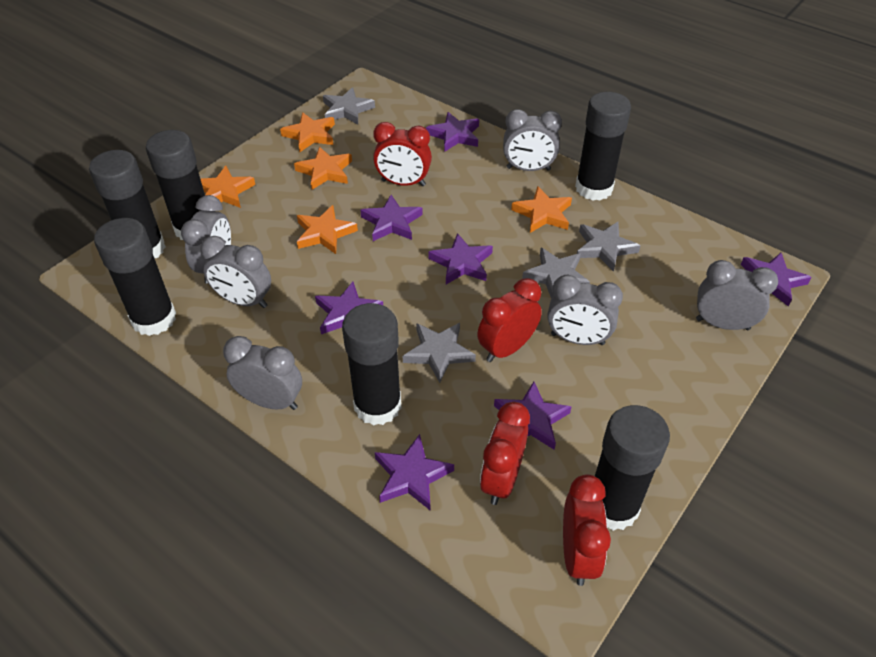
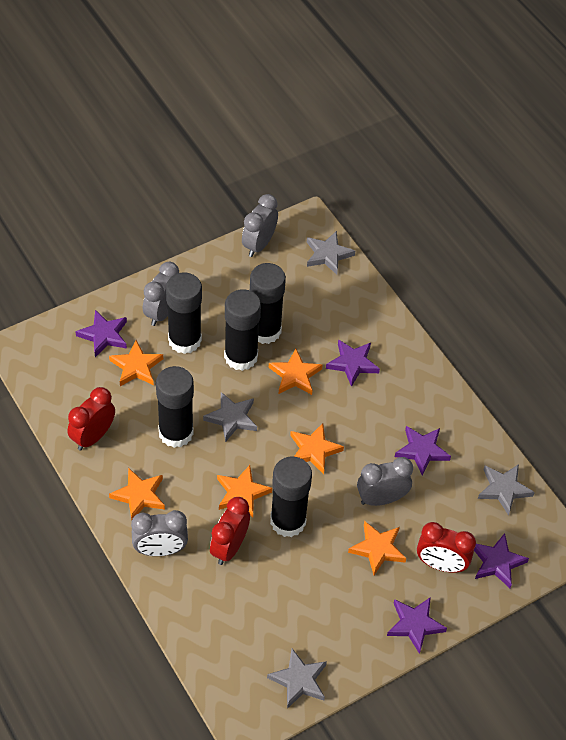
black glue stick: [89,150,166,258] [94,218,176,336] [146,130,205,240] [342,303,401,426] [575,92,631,201] [595,405,670,531] = 6 -> [156,366,194,448] [166,272,202,354] [224,289,261,371] [250,263,286,344] [270,457,312,537] = 5
grey clock: [181,195,231,284] [200,236,271,308] [223,336,302,410] [503,109,562,171] [548,275,623,345] [696,260,778,330] = 6 -> [131,510,188,556] [143,262,179,326] [242,194,278,257] [357,457,413,506] = 4
orange star: [201,166,255,208] [280,112,335,152] [294,147,352,190] [297,205,358,254] [511,186,572,233] = 5 -> [109,340,163,386] [109,468,165,520] [217,465,272,518] [269,348,323,395] [290,423,344,474] [348,521,406,575] = 6
purple star: [315,282,383,334] [360,195,423,241] [375,434,454,510] [426,112,479,152] [428,233,493,284] [494,381,572,450] [741,253,812,307] = 7 -> [75,310,127,357] [326,339,380,387] [387,597,447,654] [395,426,451,476] [474,533,529,588] = 5
red clock: [373,122,432,186] [477,278,542,362] [480,402,530,505] [563,474,611,586] = 4 -> [67,387,115,451] [210,497,250,565] [417,522,476,573] = 3

